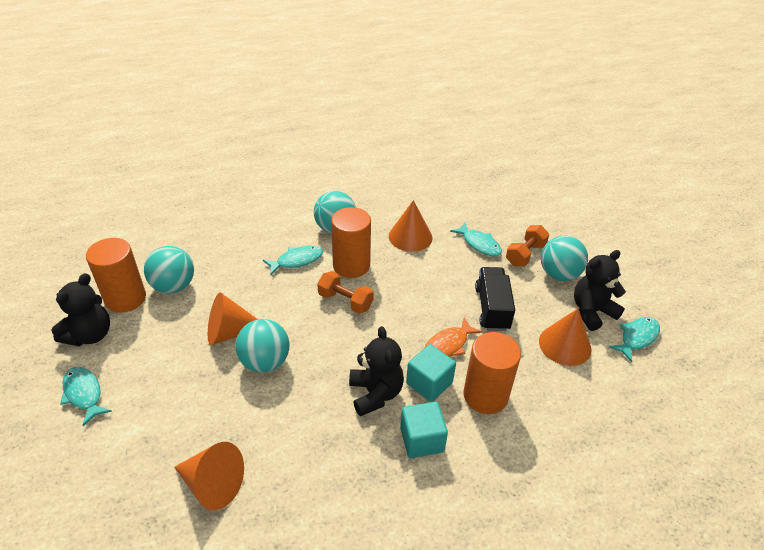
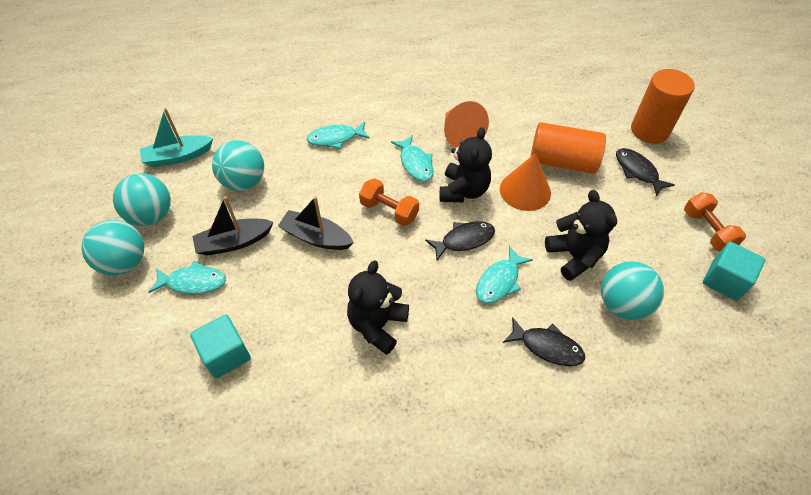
black boat: none = 0 -> [192,196,274,256] [278,196,354,250] = 2
black fish: none = 0 -> [425,221,495,261] [503,317,585,366] [616,148,675,196] = 3
black truck: [475,267,515,331] = 1 -> none = 0
orange cone: [175,442,244,510] [208,292,258,345] [389,200,433,252] [539,308,592,366] = 4 -> [444,101,489,148] [500,153,551,211] = 2
orange cylinder: [86,238,146,313] [331,207,371,278] [463,332,521,414] = 3 -> [531,122,606,174] [631,69,695,144] = 2
orange fish: [424,317,483,357] = 1 -> none = 0
turquoise boat: none = 0 -> [140,108,213,167] = 1

